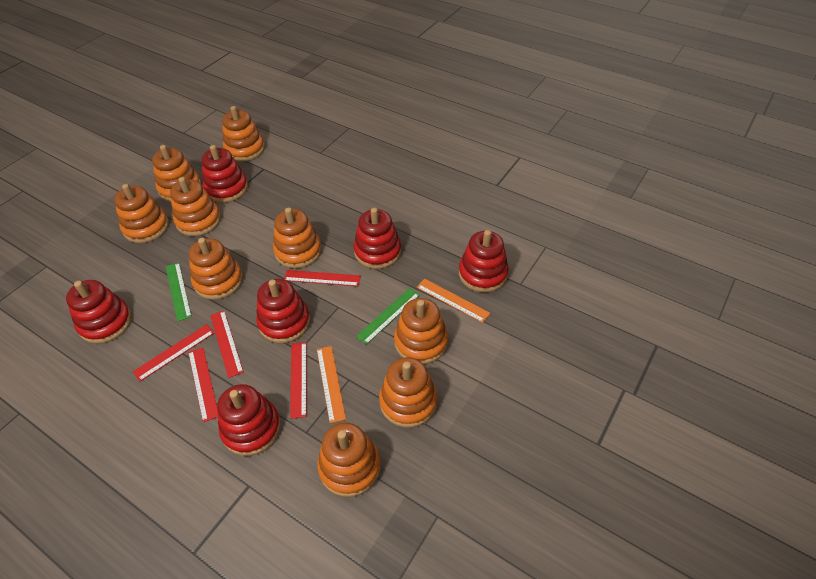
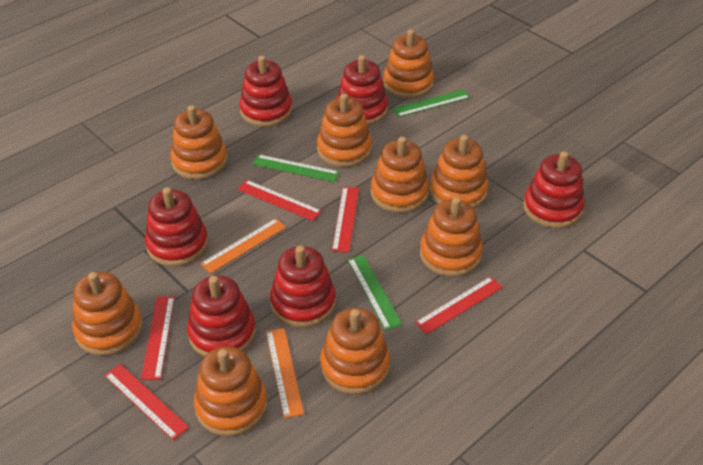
green ruler: [166,262,192,322] [356,288,420,345] = 2 -> [253,154,339,182] [348,255,403,330] [392,89,470,117] = 3

